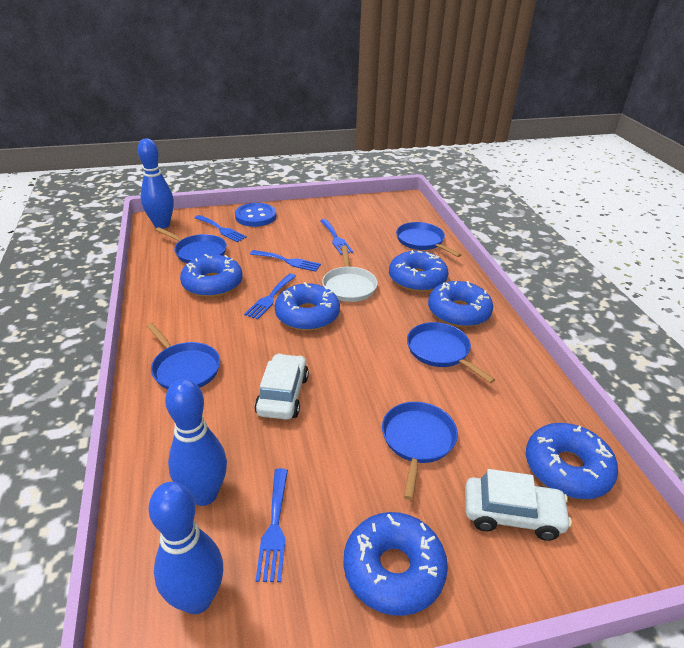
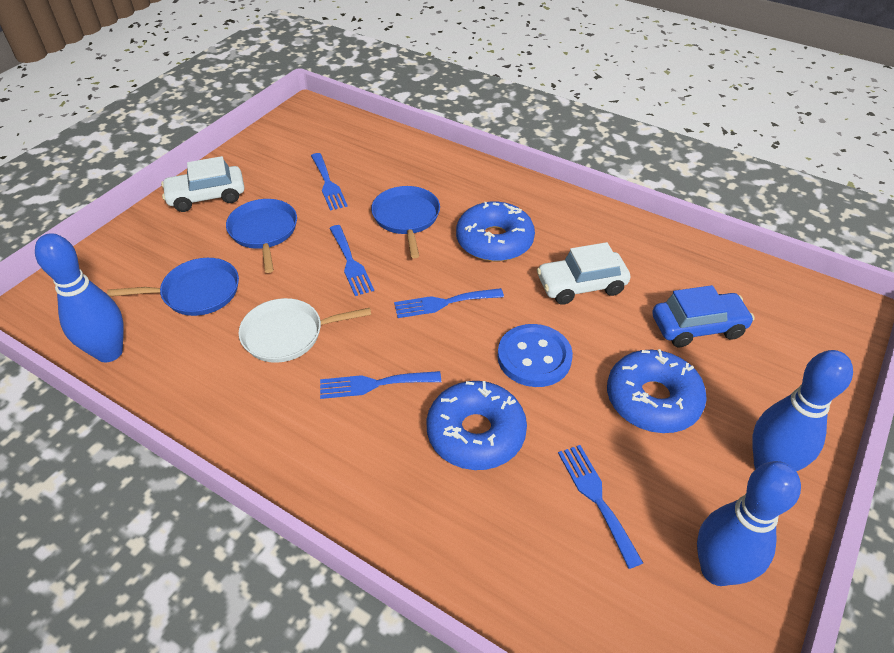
blue car: none = 0 -> [652,285,754,347] = 1
blue donut: [180,254,243,297] [275,282,340,331] [343,512,448,616] [389,250,449,292] [428,281,493,327] [526,423,618,499] = 6 -> [426,381,527,470] [456,202,535,262] [607,349,707,433] = 3
blue pan: [146,323,220,389] [156,227,227,263] [382,402,458,500] [396,222,462,257] [407,322,495,383] = 5 -> [107,258,239,316] [226,199,297,273] [371,186,440,258] = 3

